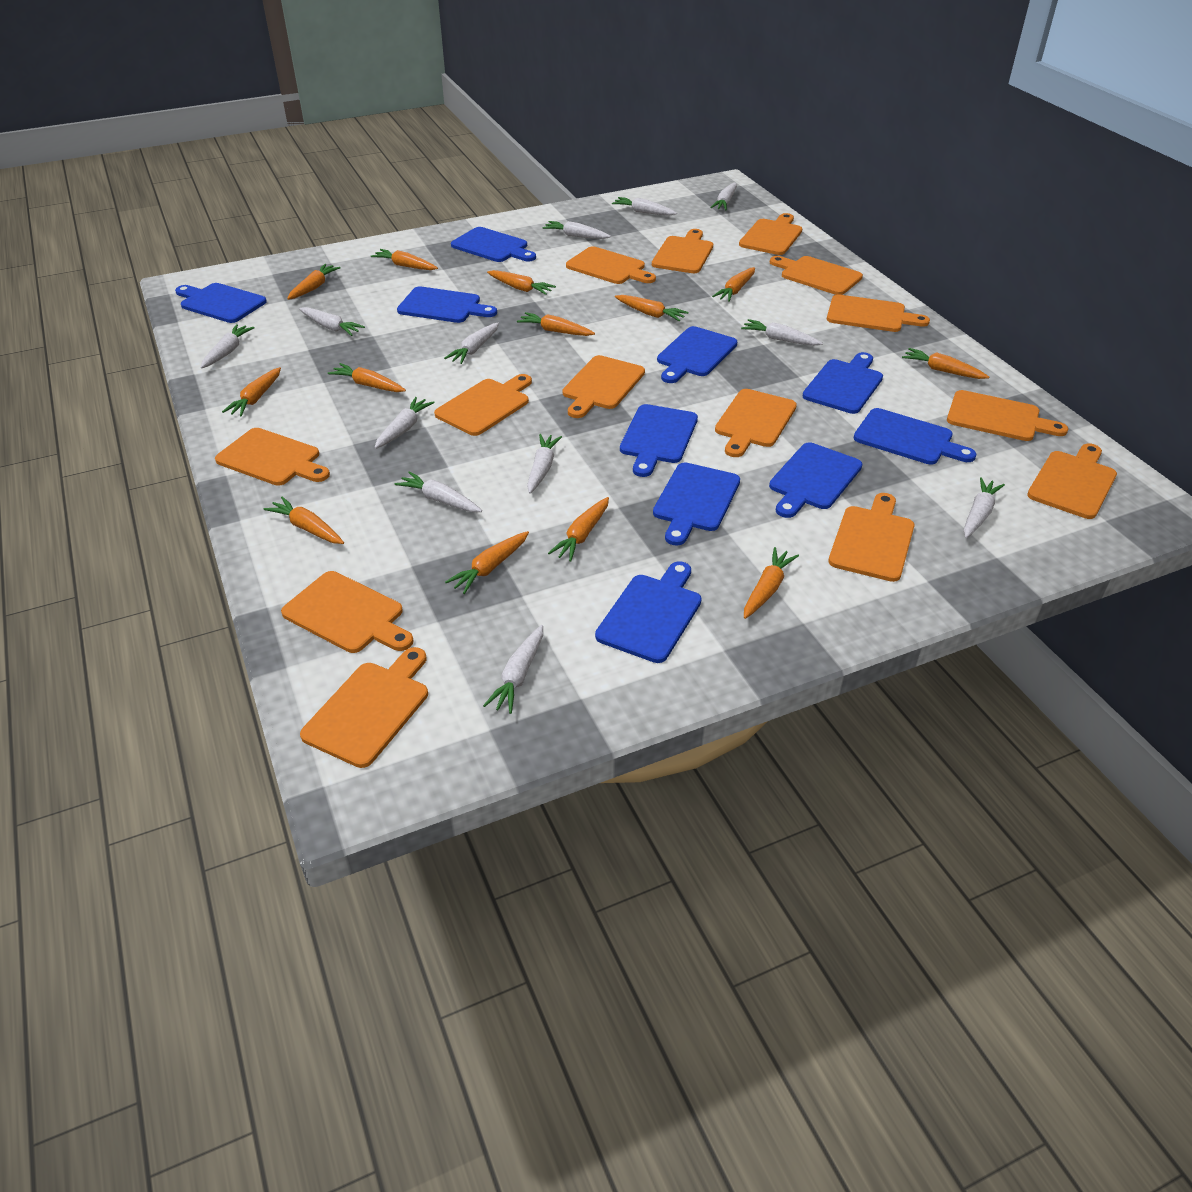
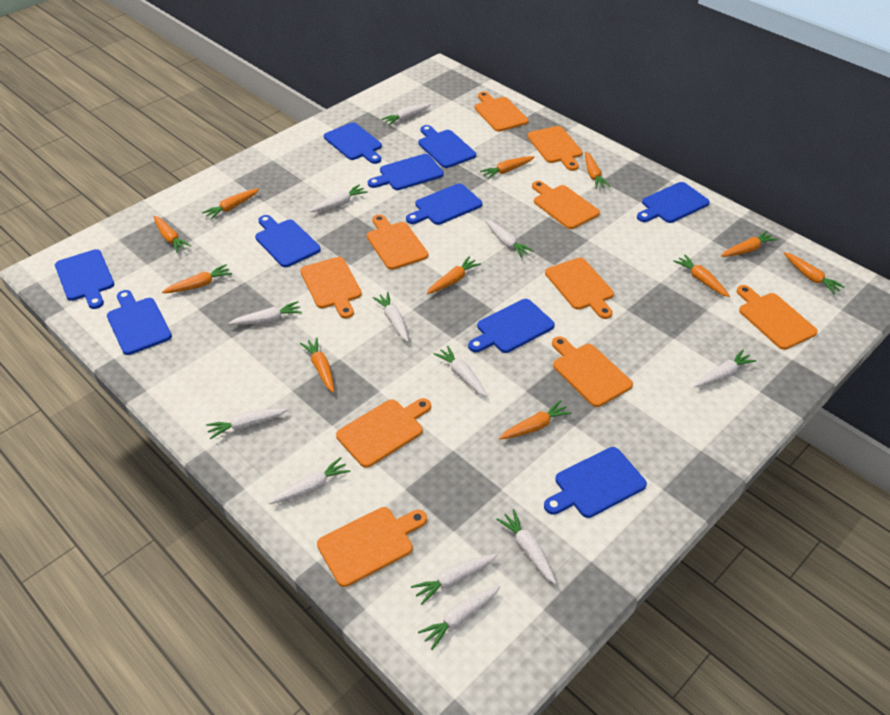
orange carrot: [222,367,281,417] [263,496,344,544] [287,264,341,300] [328,363,406,392] [371,249,438,270] [445,531,529,594] [487,270,556,295] [517,312,595,336] [548,497,609,562] [615,295,688,321] [712,267,755,302] [744,547,799,619] [902,348,989,379] = 13 -> [154,216,191,253] [162,264,232,293] [202,188,259,220] [300,337,334,393] [427,256,481,294] [480,156,534,179] [499,400,572,440] [585,152,610,189] [673,255,730,297] [721,231,778,257] [784,252,845,294] = 11
orange cutting board: [215,428,330,486] [281,571,414,653] [300,647,428,768] [434,374,532,436] [563,355,645,418] [566,246,656,284] [652,229,713,273] [715,389,797,457] [739,213,802,255] [770,256,863,295] [827,295,930,332] [828,493,915,582] [947,390,1068,441] [1027,443,1117,519] = 14 -> [300,257,362,319] [317,507,427,587] [336,398,431,468] [367,214,428,270] [475,91,528,132] [527,126,582,171] [532,181,600,229] [545,258,614,319] [552,337,633,407] [737,285,818,350] = 10

